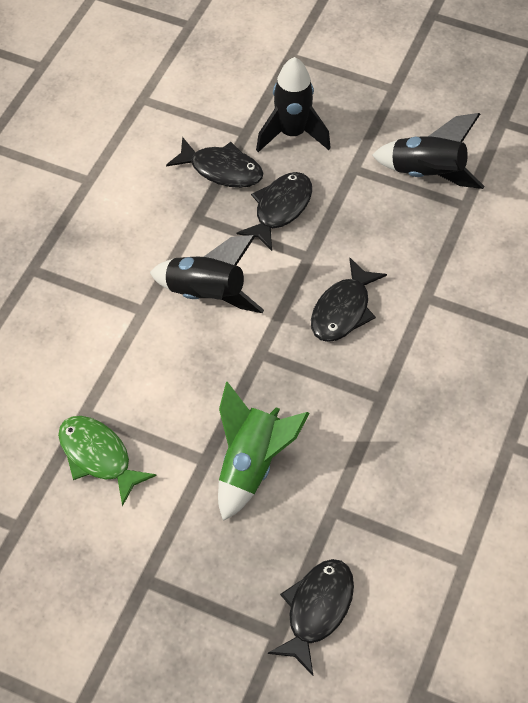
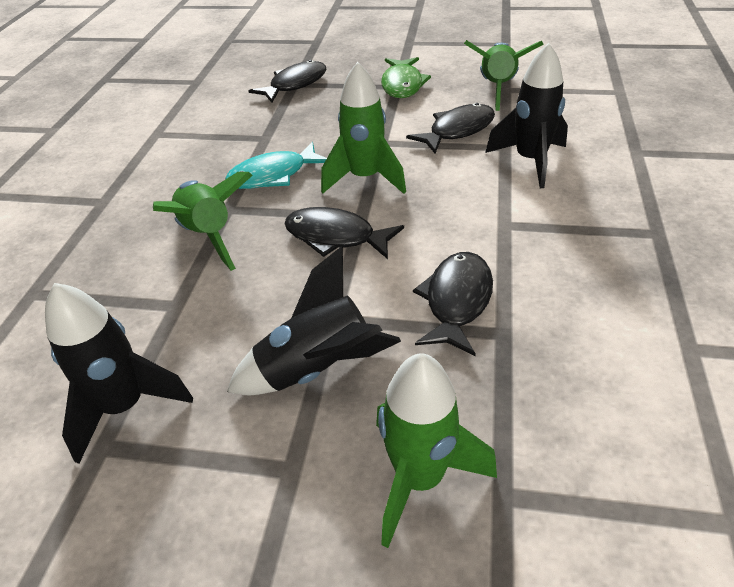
green rocket: [218,382,310,521] = 1 -> [153,172,253,271] [321,62,406,194] [376,353,497,548] [464,40,544,111] = 4
turquoise fish: none = 0 -> [225,142,327,189] = 1

